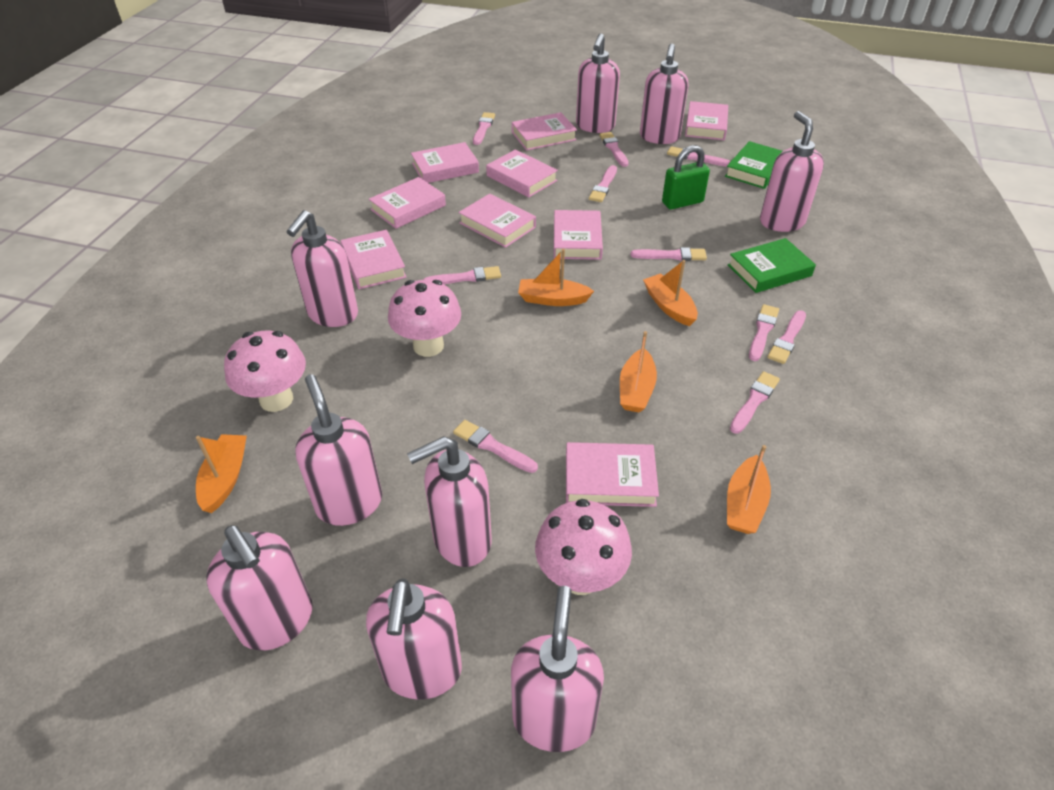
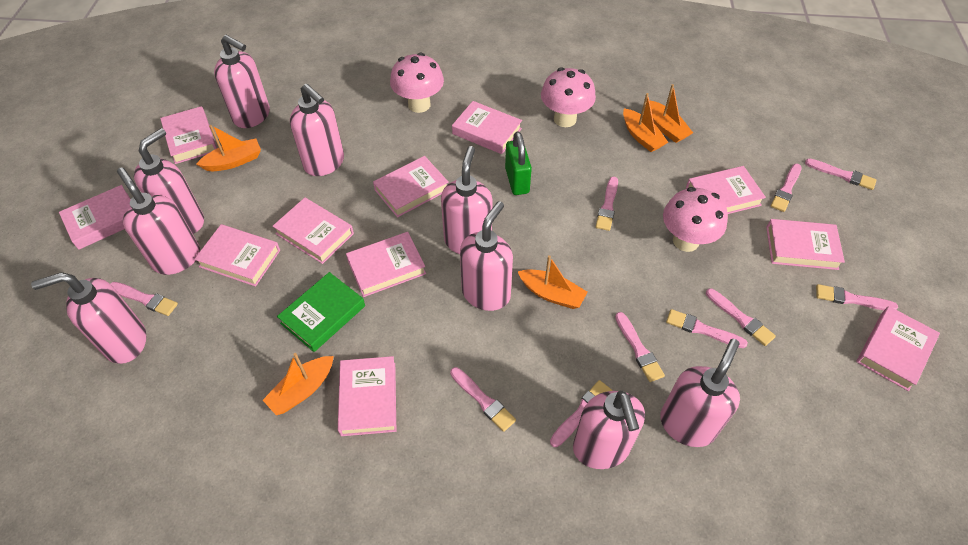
green book: [725,141,783,189] [728,238,816,293] = 2 -> [277,272,365,352] = 1
pink book: [340,230,407,289] [369,177,446,229] [411,142,479,183] [459,194,536,248] [486,149,558,197] [512,112,577,151] [554,210,603,260] [566,442,659,507] [685,101,728,140] = 9 -> [59,185,131,250] [160,106,217,164] [194,224,280,287] [273,197,354,264] [338,356,396,436] [346,232,426,297] [373,156,448,217] [452,101,522,154] [686,166,766,214] [766,219,845,270] [857,306,940,391] = 11

